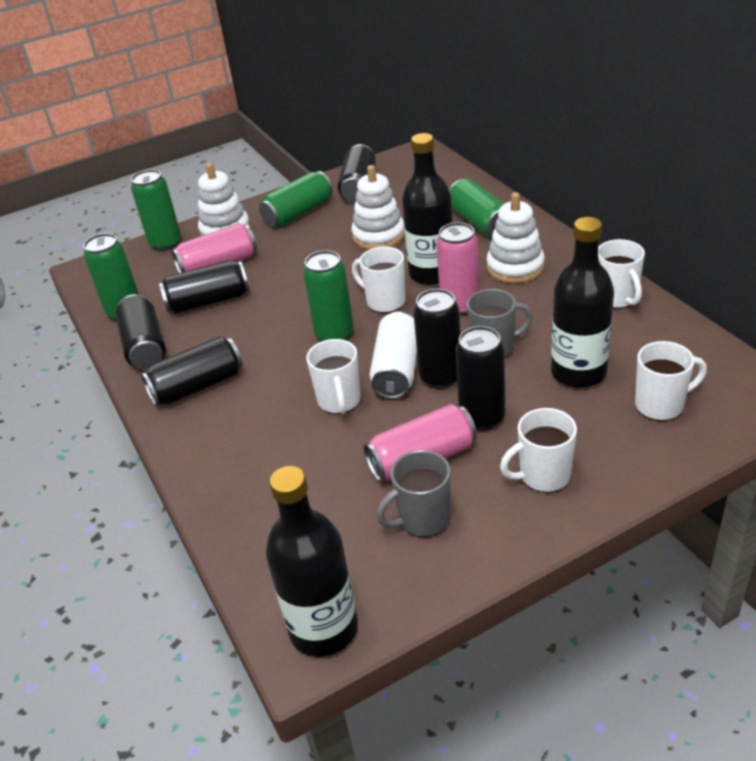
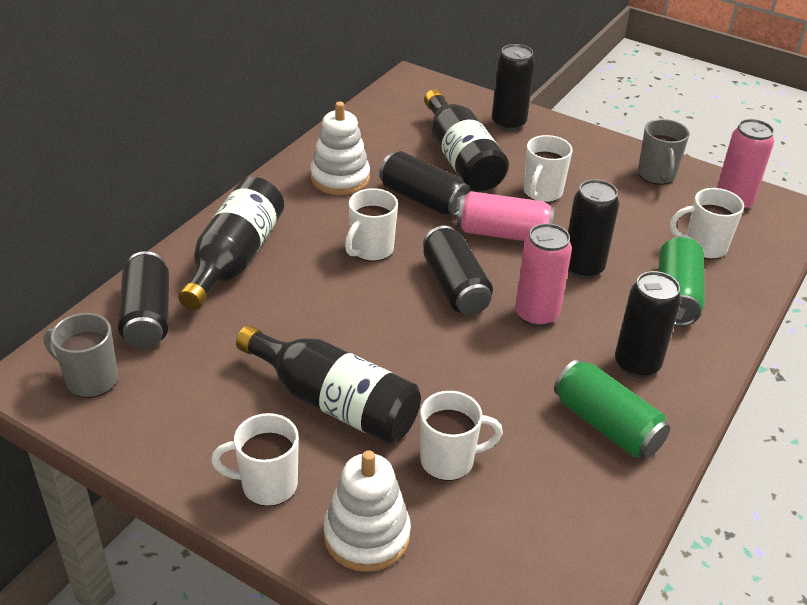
green can: [83,233,139,321] [131,169,181,251] [259,171,333,227] [303,250,354,341] [449,178,505,236] = 5 -> [554,359,670,459] [658,236,705,326] = 2
white can: [369,311,417,399] = 1 -> none = 0
white stacking toy: [198,163,250,236] [351,165,405,250] [487,192,545,283] = 3 -> [310,102,370,195] [324,450,411,572] = 2

